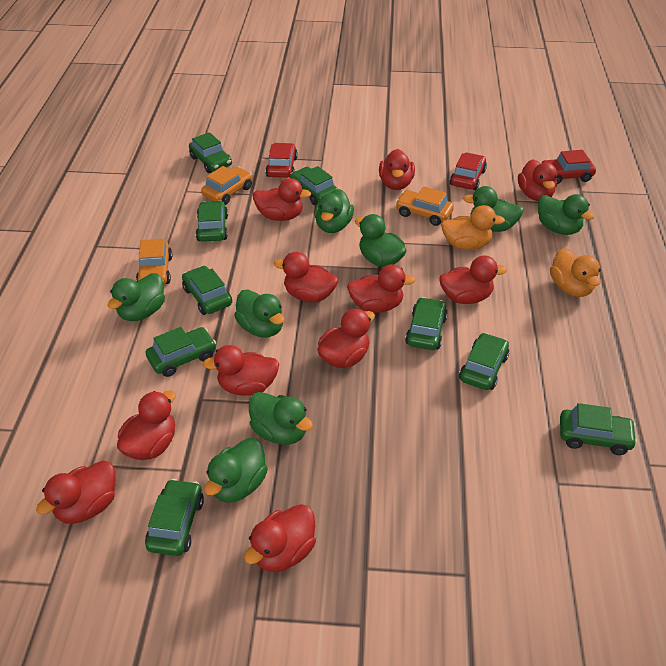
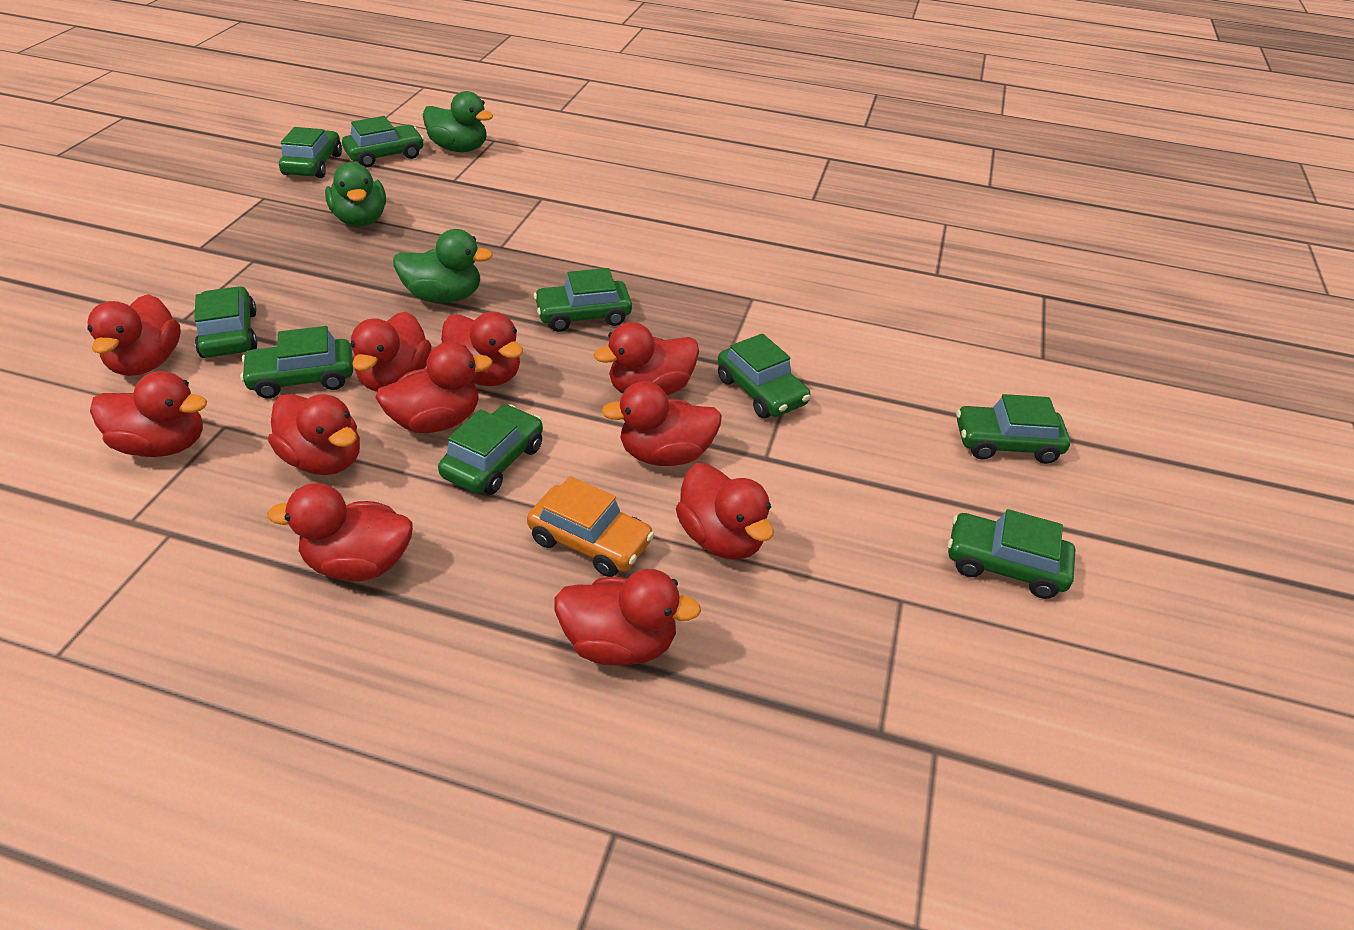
green duck: [108,273,165,321] [204,438,268,503] [234,290,284,338] [249,392,313,445] [314,189,354,233] [355,214,406,267] [463,186,524,232] [538,194,594,235] = 8 -> [325,162,386,227] [393,229,493,303] [423,91,493,152] = 3
orange car: [136,239,172,285] [201,166,253,205] [396,186,454,226] = 3 -> [527,476,654,577] = 1
orange duck: [441,205,505,250] [550,248,601,297] = 2 -> none = 0
red car: [266,143,298,178] [450,153,487,190] [540,150,596,184] = 3 -> none = 0

